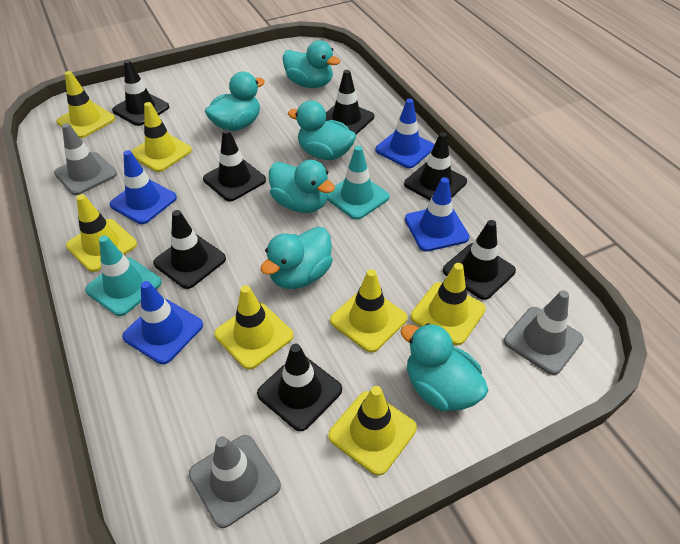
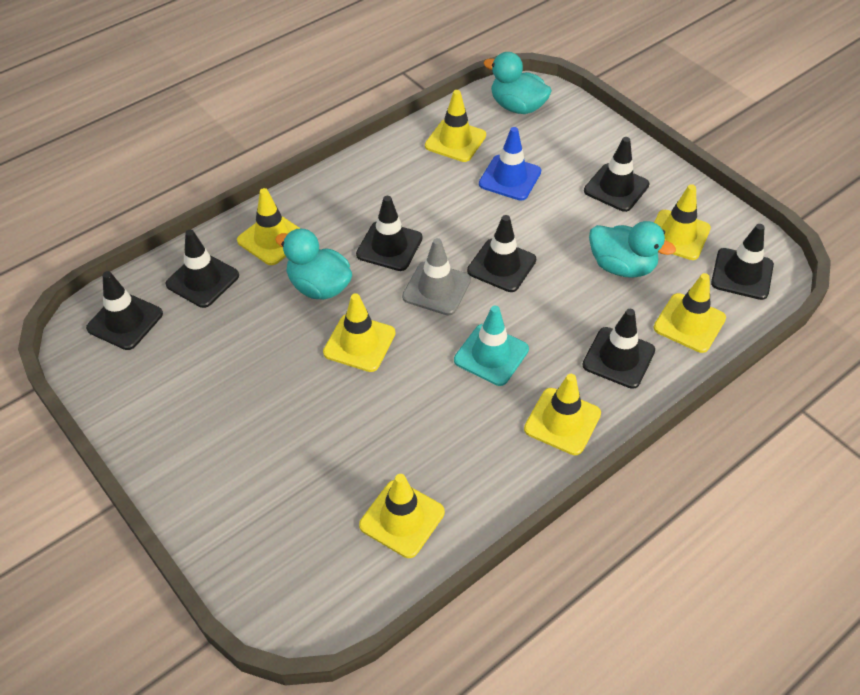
blue traffic cone: [109,150,177,224] [122,281,203,364] [375,99,434,168] [405,177,470,251] = 4 -> [479,127,541,201] = 1
grey traffic cone: [54,123,117,195] [189,435,281,528] [504,290,584,375] = 3 -> [402,238,471,315] = 1
turquoise duck: [205,72,265,131] [260,227,333,289] [269,160,335,213] [282,40,340,88] [288,101,356,160] [401,323,488,411] = 6 -> [275,229,352,300] [483,52,552,114] [589,221,676,278] = 3
turquoise traffic cone: [85,235,162,316] [327,146,390,220] = 2 -> [454,306,529,386] = 1

